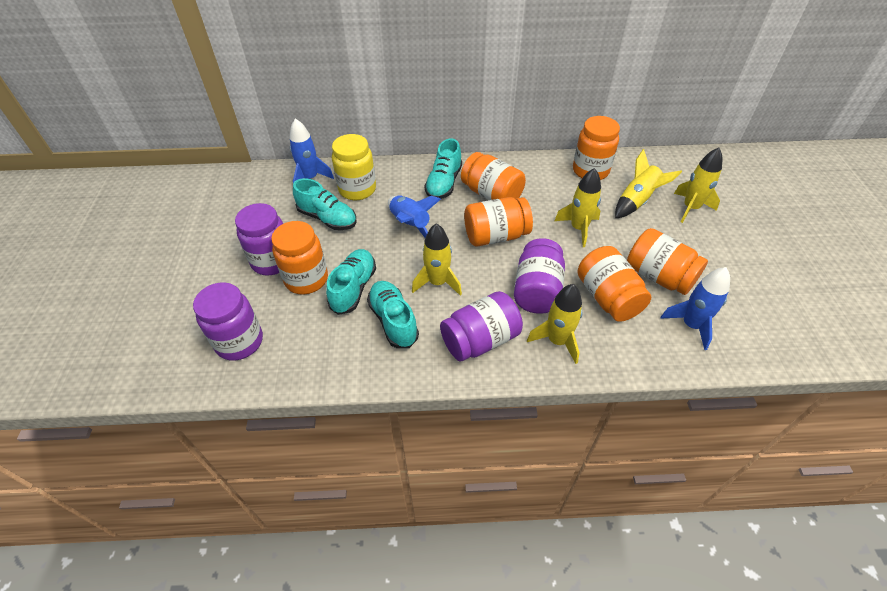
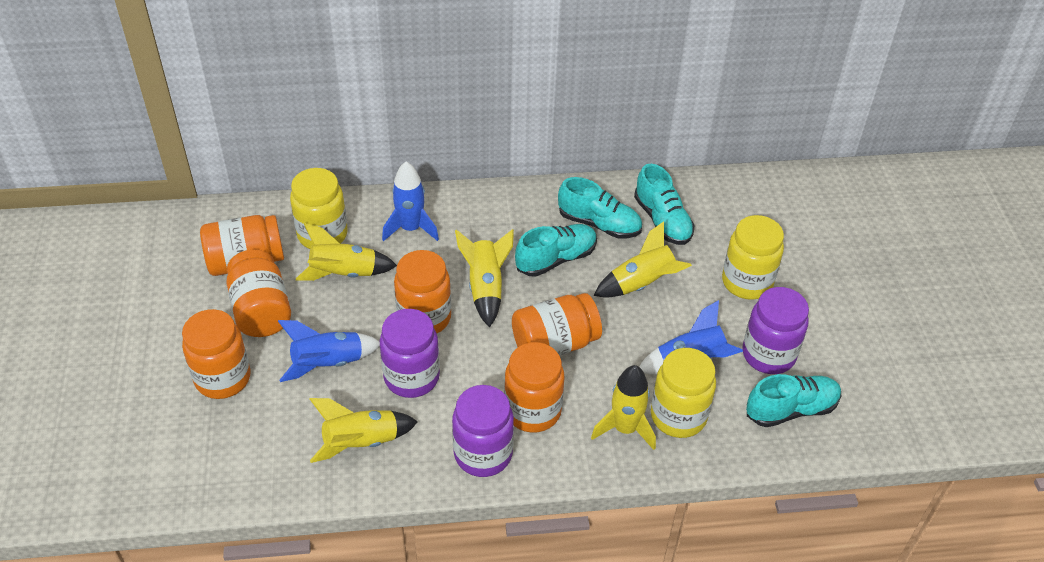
purple jar: [193,282,263,361] [235,203,283,276] [440,291,523,362] [514,238,565,314] = 4 -> [380,309,440,398] [452,385,514,477] [742,287,809,374] = 3
yellow jar: [332,134,376,200] = 1 -> [290,168,348,249] [651,348,716,438] [722,215,784,300] = 3

